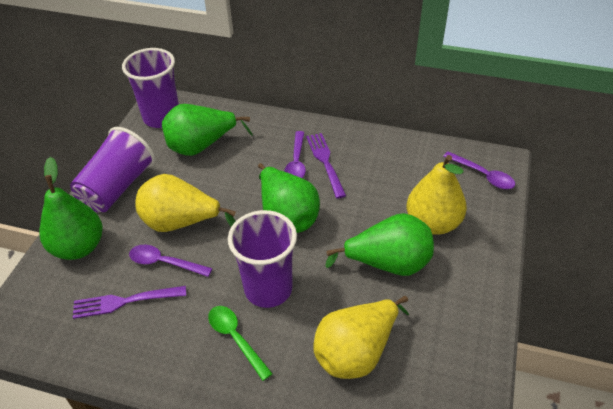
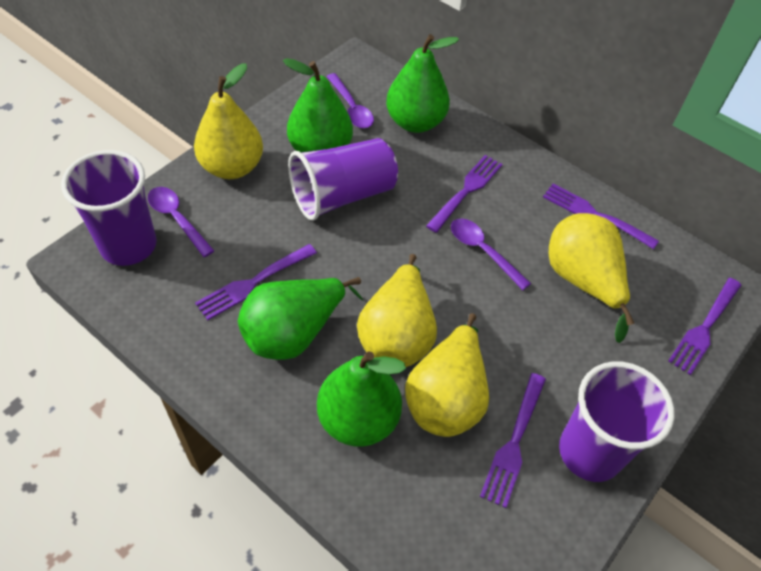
green spoon: [208,306,273,381] = 1 -> none = 0
purple fork: [73,286,186,319] [306,133,346,199] = 2 -> [195,244,317,320] [426,155,503,233] [480,373,546,508] [543,184,659,249] [668,278,742,375] = 5
yellow pear: [135,174,236,232] [314,296,409,379] [407,155,467,235] = 3 -> [194,64,263,179] [357,254,437,367] [405,313,489,437] [549,213,635,343] = 4

